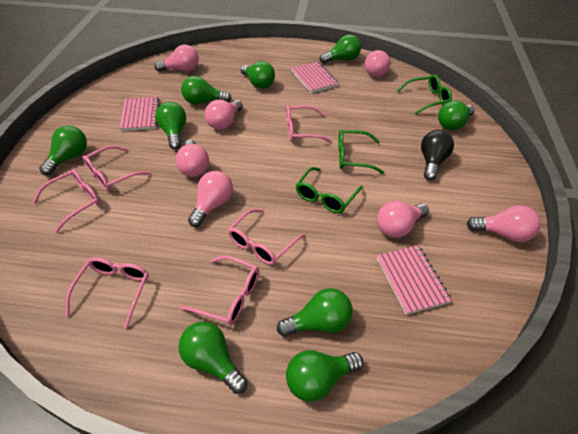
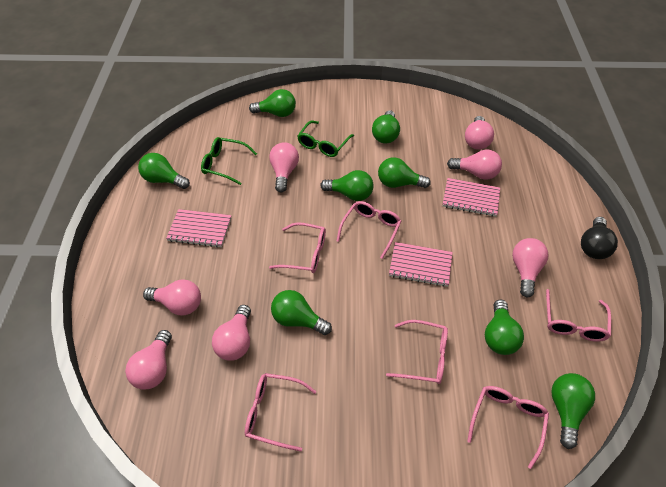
green glasses: [296,167,363,213] [338,130,384,174] [397,75,452,115] = 3 -> [201,137,257,185] [298,121,354,157] = 2
green light bulb: [39,126,87,175] [156,102,186,150] [178,321,248,394] [181,76,232,104] [240,61,275,89] [277,288,353,337] [286,350,363,402] [320,34,361,63] [438,100,475,130] = 9 -> [138,153,190,189] [249,89,296,117] [271,290,332,335] [320,170,374,201] [372,110,400,144] [378,157,431,188] [485,300,524,355] [551,373,595,449] = 8

